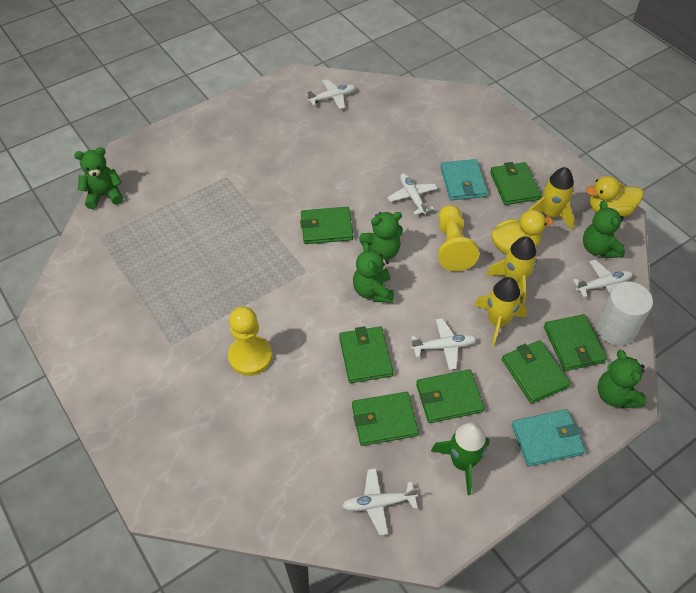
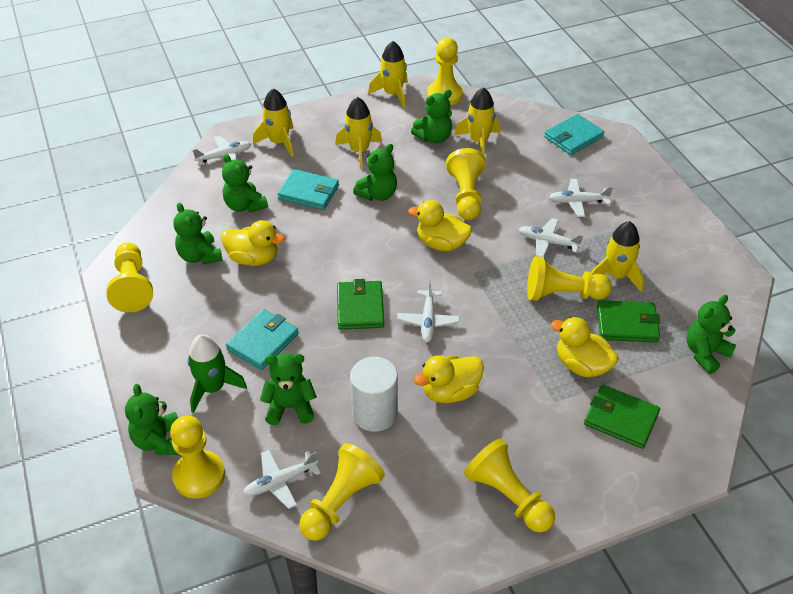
green teddy bear: [74,147,123,209] [353,242,394,303] [359,212,403,260] [583,200,625,258] [597,350,646,408] = 5 -> [125,384,179,455] [173,203,223,265] [222,154,268,213] [260,353,317,425] [353,144,397,201] [411,90,452,143] [686,295,736,374] = 7
green wallet: [300,207,353,244] [339,326,393,383] [352,392,419,446] [416,369,485,423] [490,162,541,205] [502,340,571,404] [544,314,607,371] = 7 -> [337,279,384,330] [584,385,660,449] [597,300,660,343] = 3
turquoise wallet: [440,159,488,200] [512,409,585,467] = 2 -> [226,309,299,370] [278,169,339,210] [544,114,604,155] = 3
yellow duck: [491,210,553,255] [585,176,643,217] = 2 -> [221,220,285,266] [408,200,472,251] [414,355,484,403] [551,317,619,377] = 4
yellow pawn: [228,307,272,376] [438,205,479,271] = 2 -> [107,243,153,312] [170,416,225,499] [299,443,385,541] [427,37,463,105] [446,148,486,220] [464,438,555,533] [527,256,612,301] = 7
yellow rocket: [475,277,527,347] [486,236,537,305] [528,167,575,230] = 3 -> [253,88,293,157] [335,97,382,169] [368,41,408,108] [454,87,500,155] [591,221,644,292] = 5

